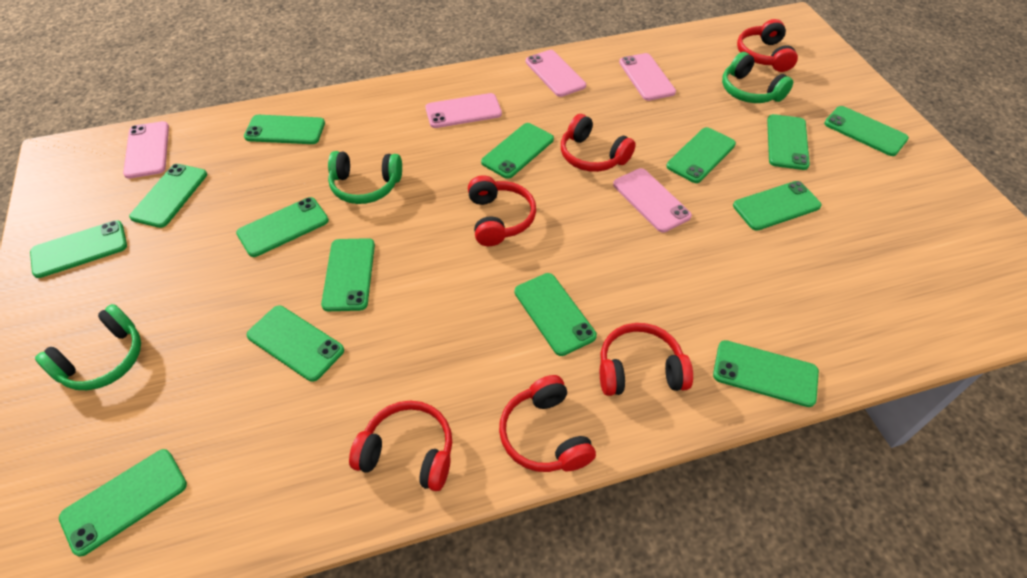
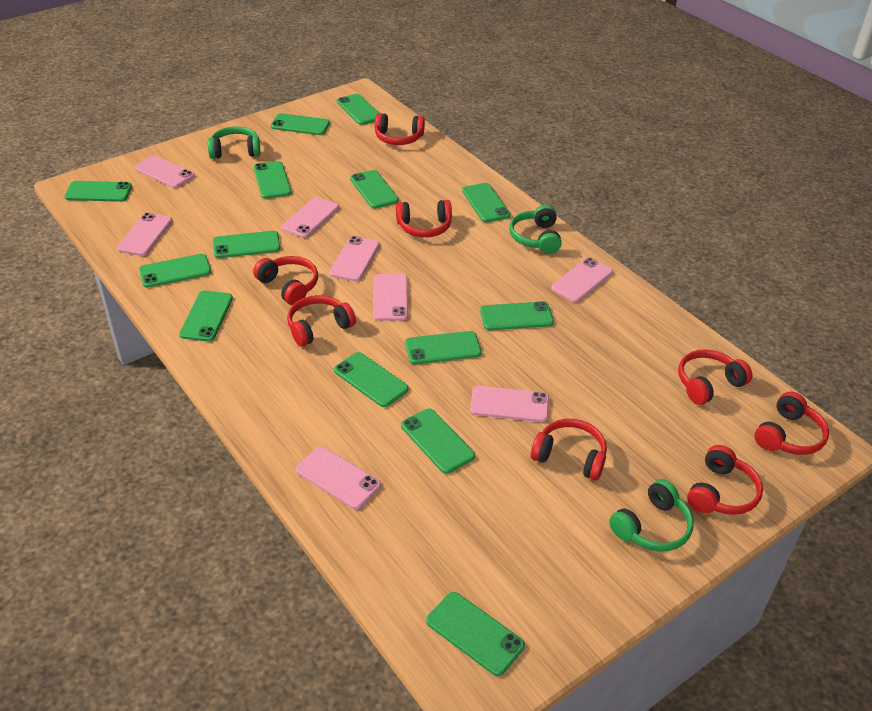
pink phone: [123,121,169,179] [425,93,502,128] [526,50,586,97] [613,168,692,232] [619,53,676,101] = 5 -> [117,213,172,256] [134,155,195,188] [281,197,339,238] [296,446,381,509] [329,236,380,282] [373,274,408,321] [470,386,549,422] [551,257,613,302] = 8
red headphones: [349,401,452,491] [468,175,536,246] [499,375,596,472] [561,114,636,172] [600,323,693,396] [737,19,798,72] = 6 -> [253,256,318,305] [287,295,356,347] [375,113,425,145] [396,200,452,237] [531,419,607,480] [678,349,752,405] [687,445,763,515] [754,392,829,455] = 8

